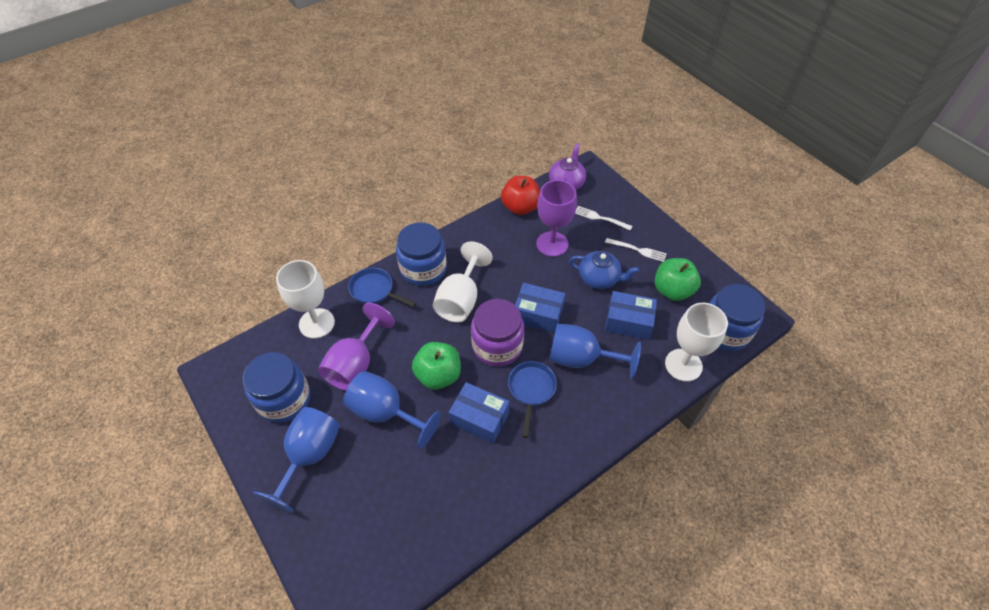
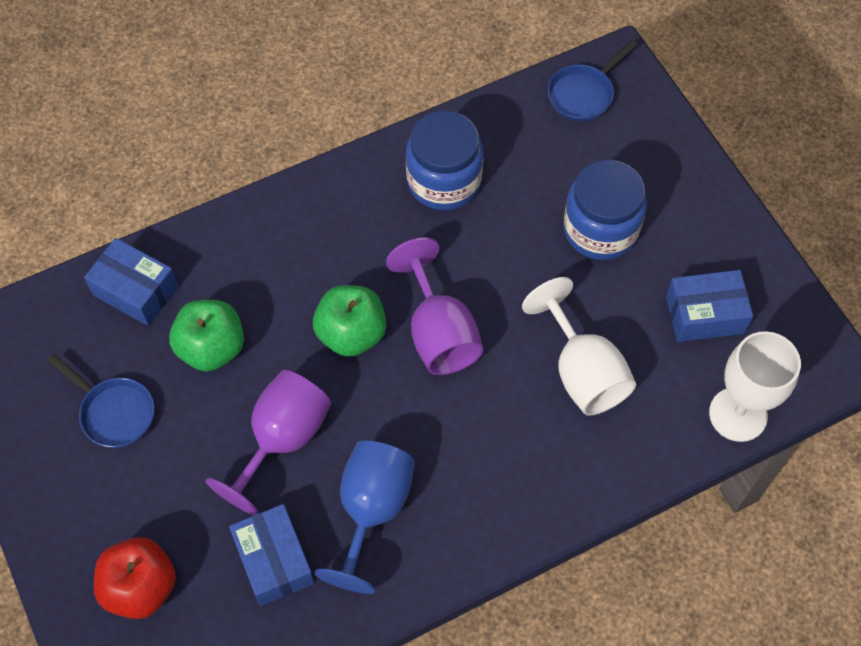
blue goblet: [253,407,340,513] [343,371,441,449] [549,324,641,379] = 3 -> [315,441,415,594] = 1
blue jar: [243,352,310,423] [396,222,447,286] [710,284,765,351] = 3 -> [406,111,483,210] [563,160,647,260] = 2
blue teapot: [569,251,639,289] = 1 -> none = 0
purple jar: [471,299,524,366] = 1 -> none = 0
purple teapot: [549,143,586,190] = 1 -> none = 0
white fork: [575,206,633,231] [605,238,667,262] = 2 -> none = 0
white goblet: [276,260,335,339] [433,242,493,323] [665,303,728,382] = 3 -> [522,277,636,416] [709,331,801,442] = 2

